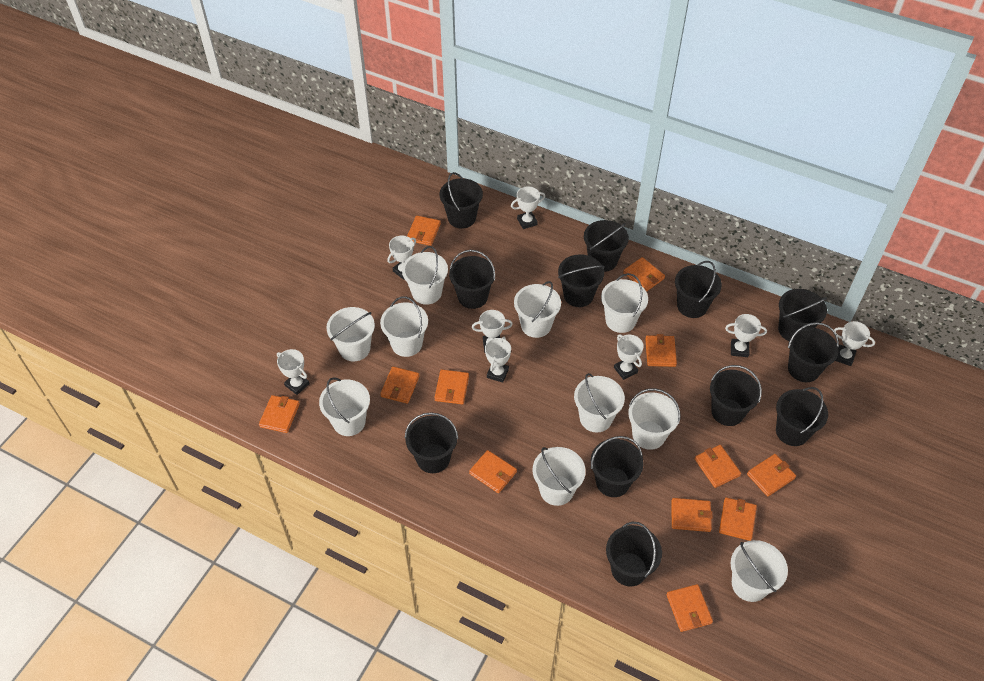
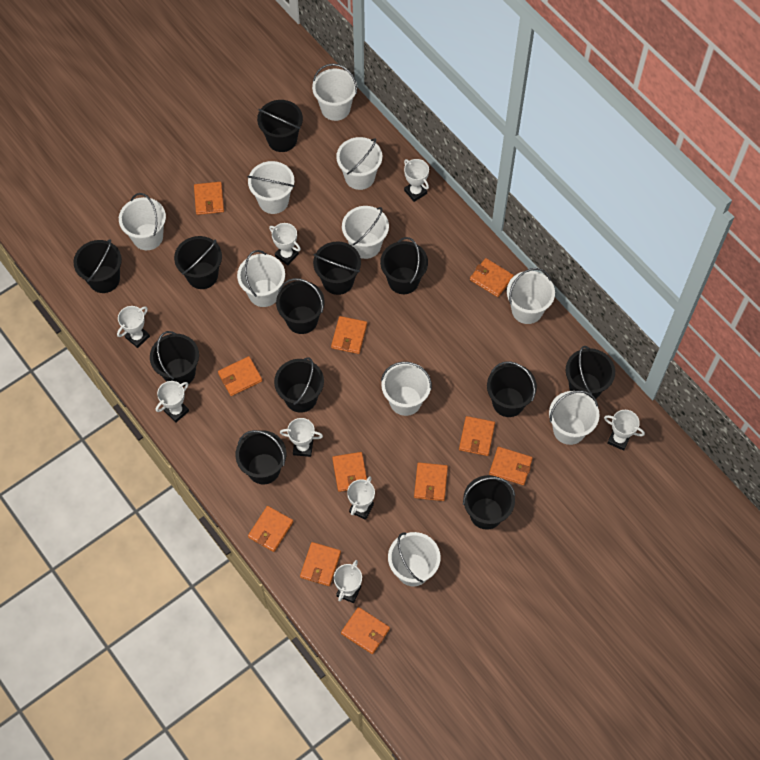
orange wallet: [259,395,300,433] [380,366,419,404] [407,215,441,246] [434,369,469,404] [469,450,517,493] [623,257,665,292] [645,334,677,367] [666,584,713,632] [671,498,713,532] [695,445,741,488] [719,497,757,541] [747,454,796,496] = 12 -> [194,182,224,215] [218,356,262,396] [248,506,293,552] [300,542,341,586] [331,316,367,354] [332,452,367,492] [341,607,390,654] [414,462,448,501] [459,416,495,456] [470,258,514,297] [489,447,533,485] = 11

